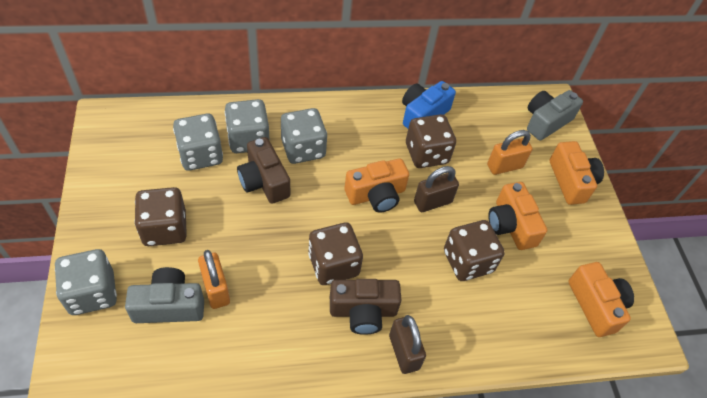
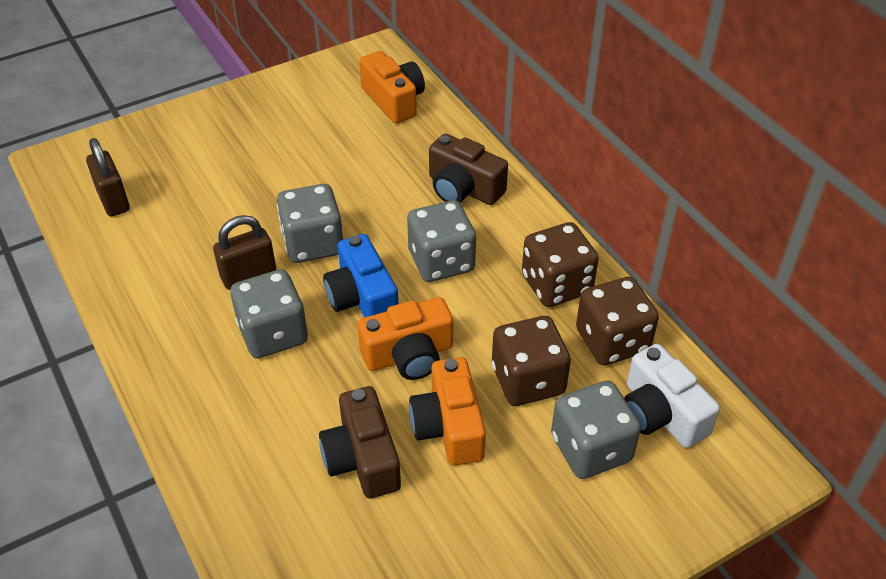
brown dice: [134,187,187,246] [308,222,363,285] [406,114,456,168] [444,220,505,281] = 4 -> [492,316,571,406] [522,222,599,307] [576,277,659,365] = 3
grey camera: [125,267,204,323] [527,90,583,141] = 2 -> none = 0
orange camera: [344,158,409,212] [488,182,547,250] [550,141,604,205] [568,262,634,337] = 4 -> [357,297,453,380] [359,51,425,123] [409,357,486,466] = 3
orange padlock: [198,250,230,309] [487,130,533,175] = 2 -> none = 0
white camera: none = 0 -> [624,344,720,448] = 1

